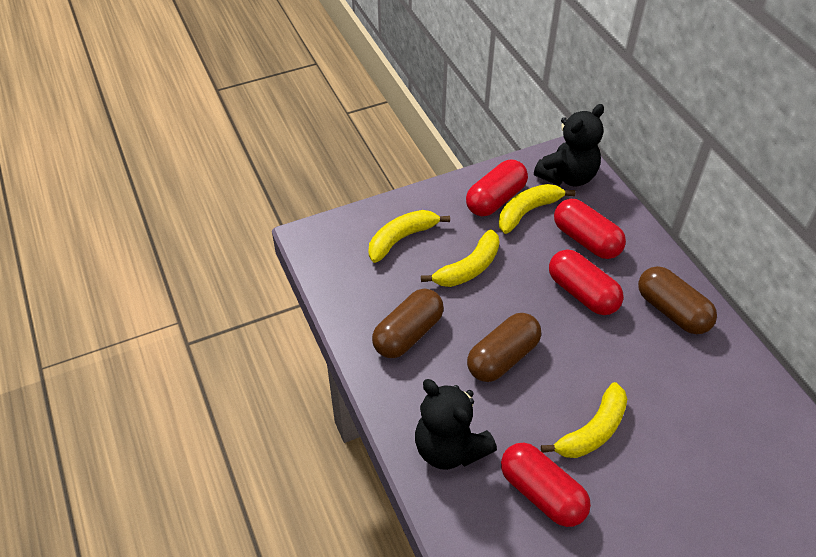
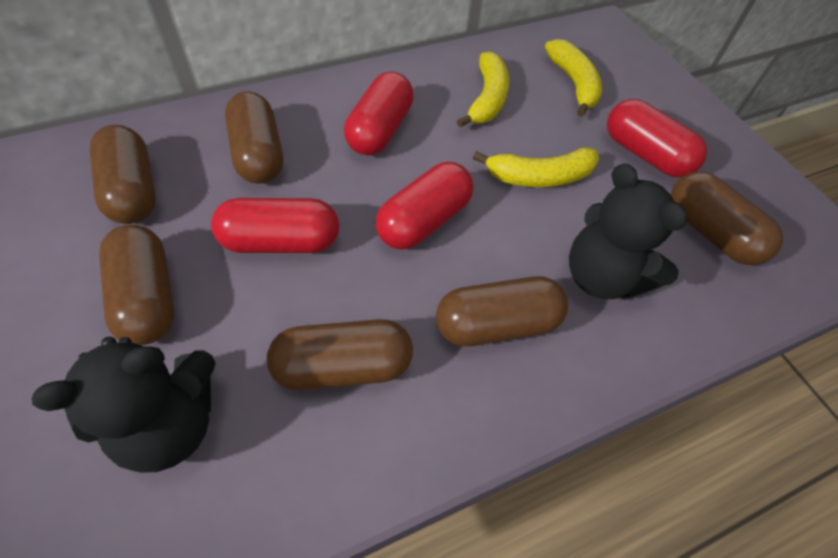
brown capsule: [372,289,444,358] [467,313,541,382] [638,266,717,334] = 3 -> [90,125,156,224] [99,224,175,345] [225,91,283,184] [267,319,413,391] [436,276,568,346] [670,171,783,265] = 6
yellow banana: [369,210,450,263] [421,229,500,287] [499,184,575,234] [541,382,627,458] = 4 -> [457,51,509,128] [473,147,599,187] [545,39,602,117] = 3

